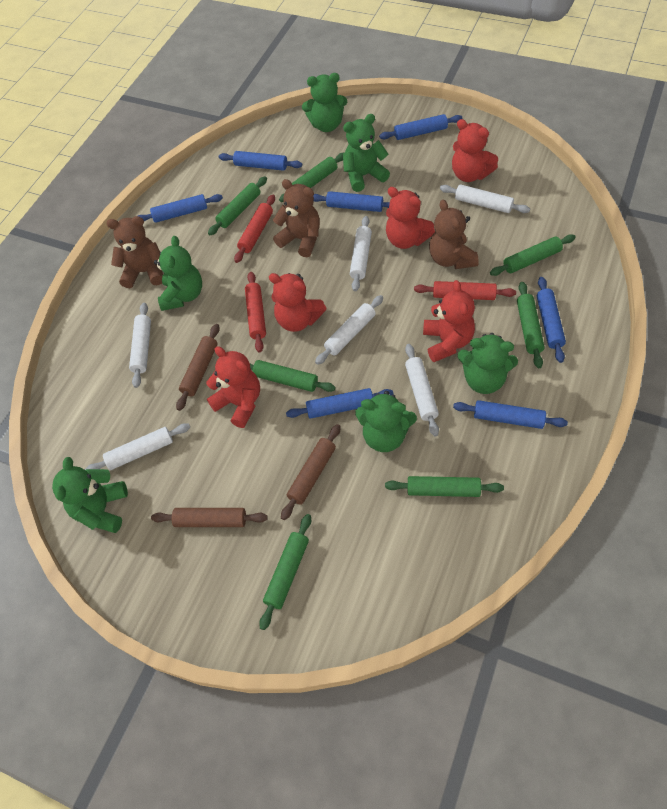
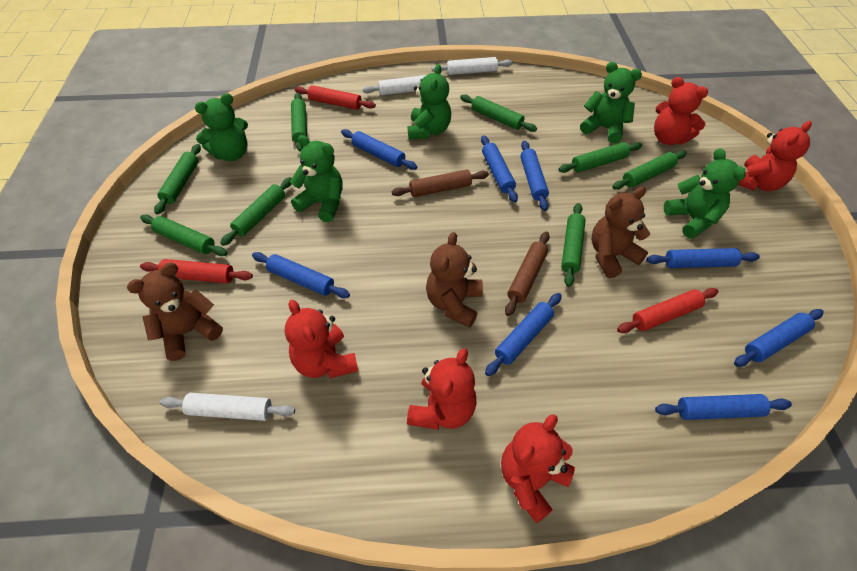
blue rolling pin: [138,194,223,223] [219,151,302,171] [286,388,393,419] [313,191,390,212] [379,114,462,140] [453,400,568,429] [537,277,566,363] = 7 -> [252,252,350,298] [341,129,417,170] [481,136,518,203] [485,293,562,376] [520,141,549,211] [646,248,760,268] [655,394,792,420] [734,309,824,367] = 8
brown rolling pin: [151,508,268,527] [176,324,220,411] [281,424,341,520] = 3 -> [391,170,489,197] [505,232,550,316] = 2
green rolling pin: [208,176,267,235] [250,360,336,392] [259,514,311,630] [279,153,343,202] [385,476,504,497] [490,234,576,276] [517,282,544,368] = 7 -> [140,215,227,256] [154,144,201,215] [220,177,292,246] [291,93,307,152] [460,94,537,132] [558,142,642,173] [561,203,586,287] [612,150,687,190] = 8
green teddy bear: [52,457,128,533] [154,236,202,311] [302,73,347,132] [343,114,390,192] [355,391,417,452] [458,333,518,394] = 6 -> [195,93,248,161] [290,135,343,222] [408,64,451,139] [580,62,642,144] [664,148,746,239] = 5
white rolling pin: [85,423,190,470] [129,302,151,388] [315,295,383,365] [350,216,372,291] [405,344,439,437] [440,184,530,213] = 6 -> [160,393,295,421] [363,75,447,95] [432,57,513,75] = 3

